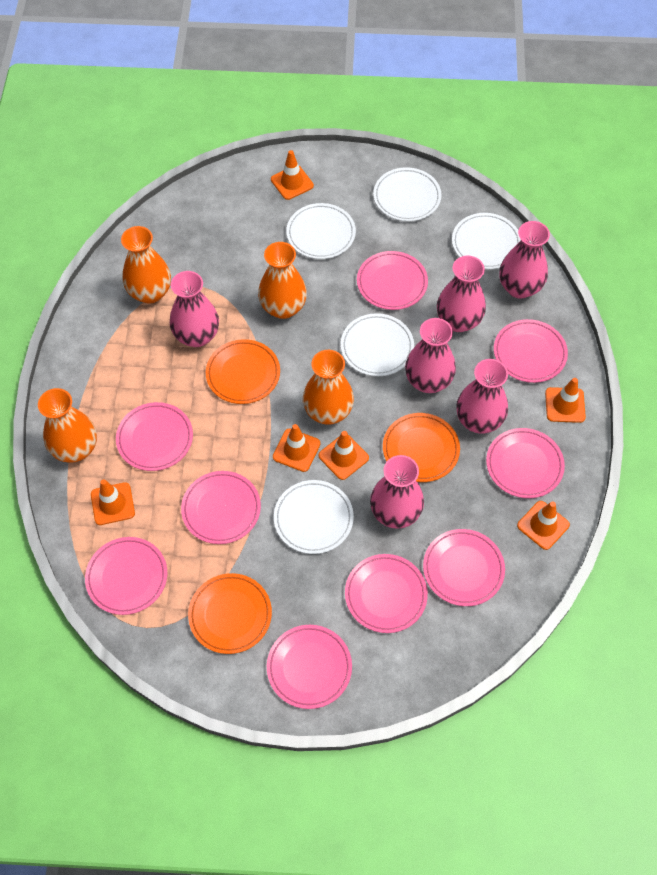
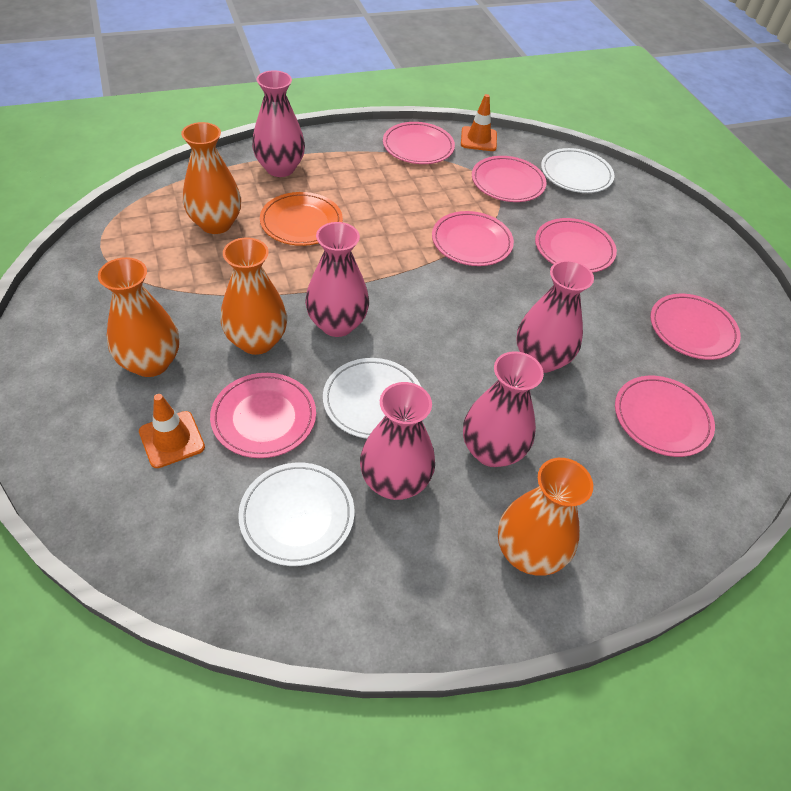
orange plate: [188,573,272,654] [206,339,280,404] [383,413,460,482] = 3 -> [260,192,343,246] = 1
orange traffic cone: [91,479,135,525] [271,150,314,200] [273,424,321,472] [318,431,369,480] [517,501,570,550] [545,378,586,423] = 6 -> [139,394,205,468] [461,94,497,151] = 2
pink plate: [85,537,167,615] [116,402,193,471] [181,471,261,544] [267,625,352,709] [345,554,428,633] [357,251,428,310] [423,529,505,606] [486,428,565,498] [494,319,568,383] = 9 -> [210,373,316,458] [383,122,455,164] [432,211,514,266] [472,156,547,202] [535,218,617,273] [615,376,715,457] [650,294,741,360] = 7
pink vase: [170,271,219,347] [370,455,424,529] [405,318,456,393] [437,256,486,332] [456,359,508,434] [499,221,550,299] = 6 -> [252,70,305,177] [305,222,369,337] [360,382,435,500] [463,351,544,467] [517,260,594,373] = 5
white plate: [274,480,354,554] [286,203,356,259] [341,313,414,376] [373,167,442,221] [452,213,521,269] = 5 -> [238,463,354,566] [323,358,421,439] [541,148,614,193] = 3

